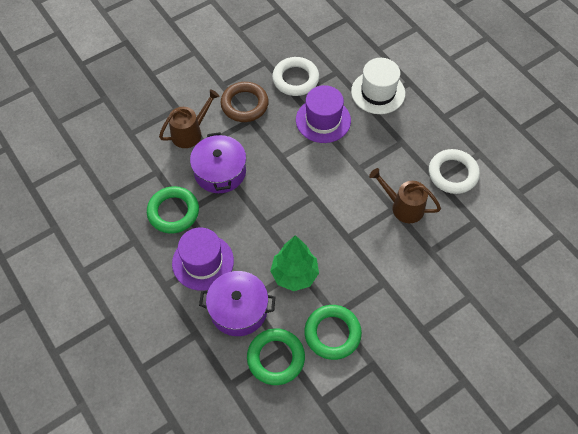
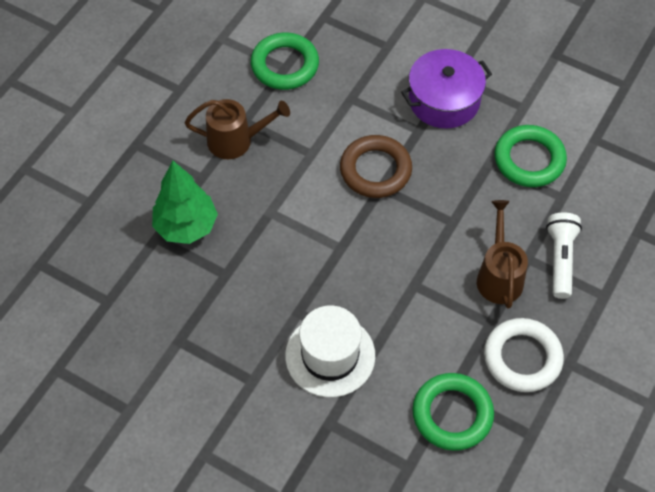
purple hat: [172,228,234,291] [296,85,351,143] = 2 -> none = 0
purple pot: [190,132,246,193] [199,271,275,336] = 2 -> [401,49,492,128] = 1
white flashlight: none = 0 -> [546,212,582,299] = 1
white ring: [272,57,319,96] [429,149,480,194] = 2 -> [484,318,564,392] = 1

